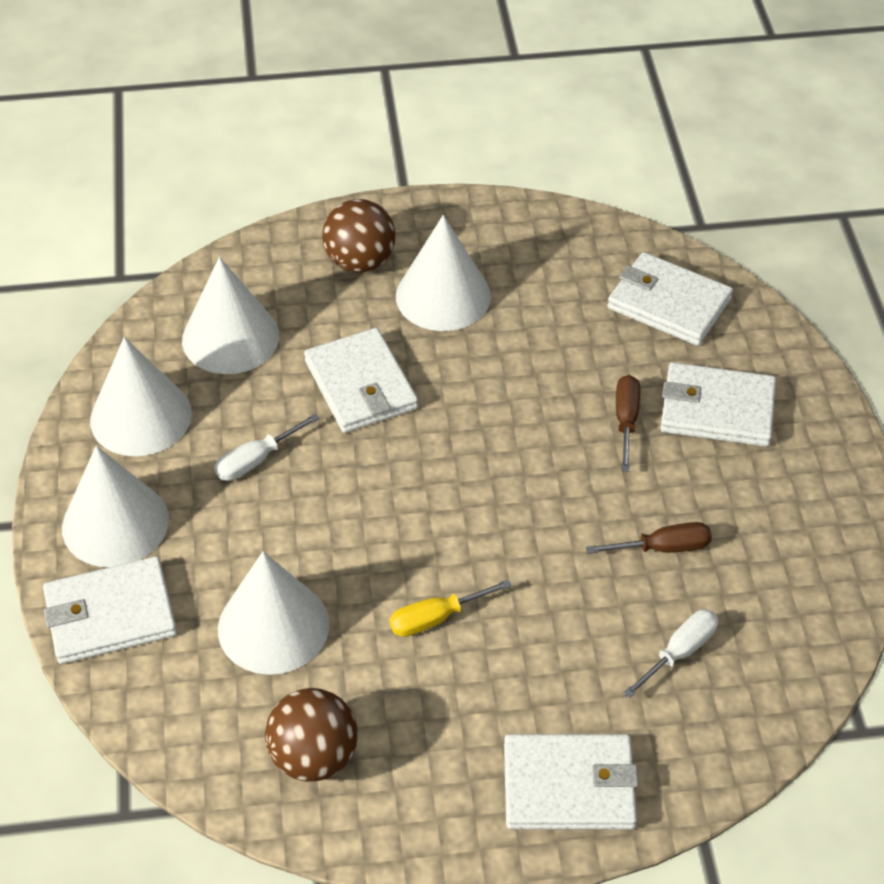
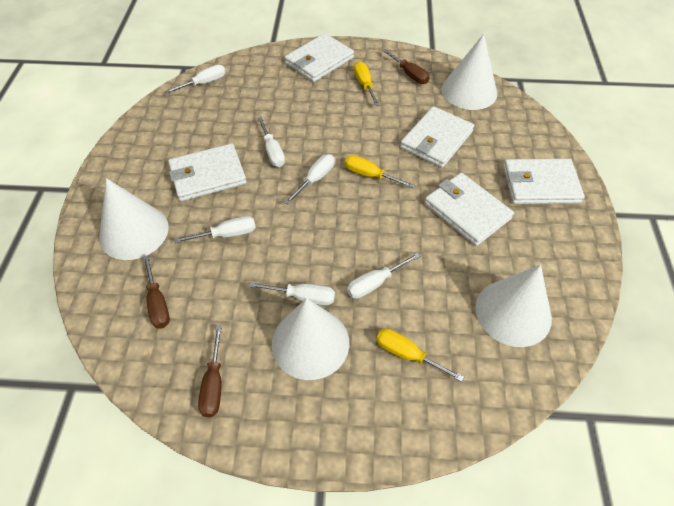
brown ball: [265,688,358,782] [322,199,395,273] = 2 -> none = 0
brown screwdriver: [586,522,712,554] [616,375,640,472] = 2 -> [143,255,170,329] [198,325,222,417] [382,49,430,84] = 3
white cone: [62,446,169,567] [90,337,192,456] [182,257,279,374] [218,551,329,675] [396,215,491,331] = 5 -> [99,178,169,260] [272,298,349,380] [442,34,497,110] [475,265,552,347] = 4
white screwdriver: [214,414,320,481] [623,610,718,698] = 2 -> [165,65,226,94] [174,216,256,243] [249,282,335,305] [258,117,285,167] [284,154,334,205] [347,253,420,299] = 6
yellow screwdriver: [389,579,512,637] = 1 -> [345,155,414,188] [354,61,379,106] [376,329,464,382] = 3

